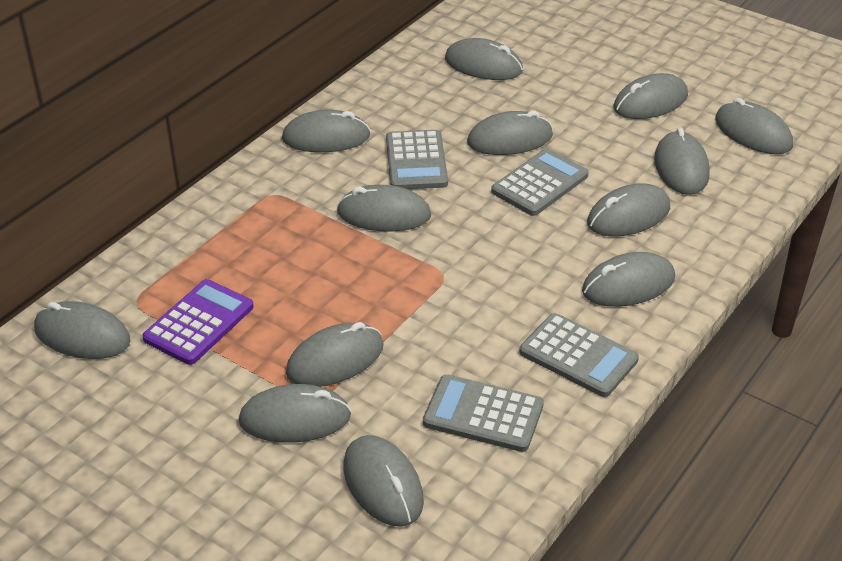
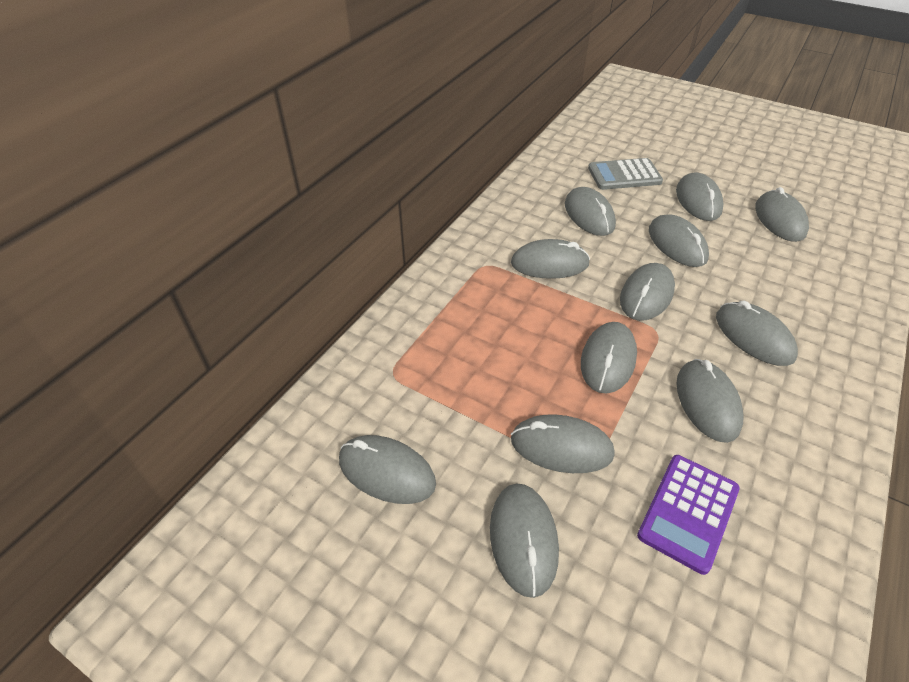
grey calculator: [386,130,448,189] [423,374,544,452] [491,149,589,216] [519,313,639,397] = 4 -> [588,158,663,190] = 1
grey mouse: [34,301,131,359] [239,384,351,443] [282,110,371,152] [286,322,383,387] [337,185,431,232] [343,435,424,527] [445,38,523,80] [467,111,553,155] [582,252,675,307] [587,183,670,237] [614,73,688,119] [654,127,710,195] [715,98,793,154] = 13 -> [339,435,436,504] [490,483,559,598] [511,239,590,279] [511,414,615,473] [565,187,616,236] [581,322,637,394] [620,263,675,321] [649,214,709,267] [676,172,723,221] [676,359,744,443] [716,301,798,366] [755,187,809,242] = 12

